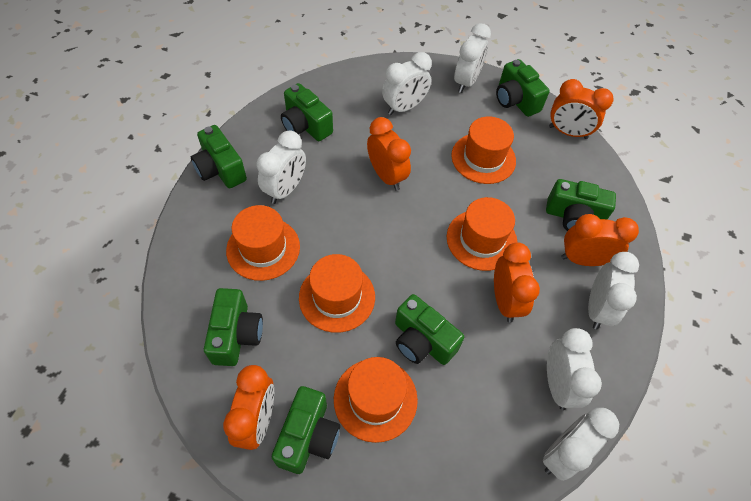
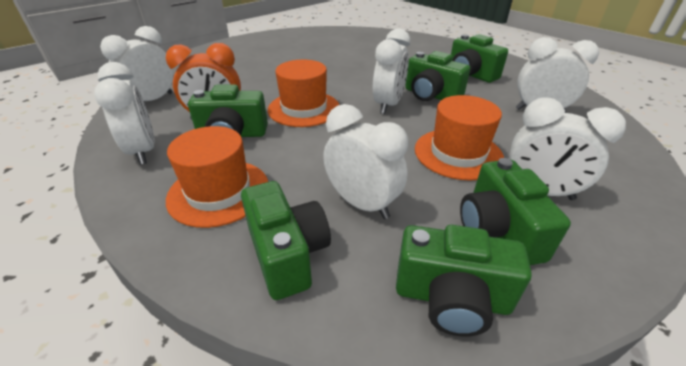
green camera: [191,125,247,188] [204,288,263,366] [272,386,340,474] [281,83,333,141] [395,294,464,365] [496,59,550,117] [546,179,616,231] = 7 -> [188,84,268,137] [241,181,331,300] [396,225,532,336] [405,51,470,101] [451,34,508,83] [460,158,571,265] = 6
orange clock: [223,365,274,450] [367,117,411,191] [494,242,540,323] [549,79,613,139] [561,214,639,266] = 5 -> [166,43,241,119] = 1
orange hat: [226,205,300,281] [299,254,375,333] [334,357,418,443] [447,197,517,271] [451,116,516,184] = 5 -> [166,126,268,228] [268,59,339,127] [415,95,504,180] = 3

